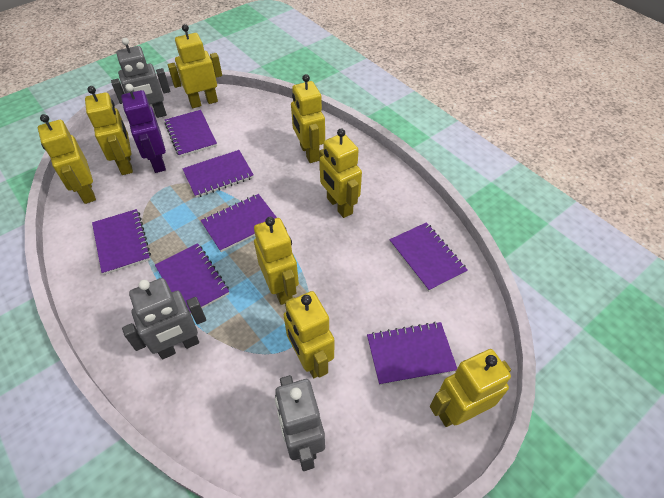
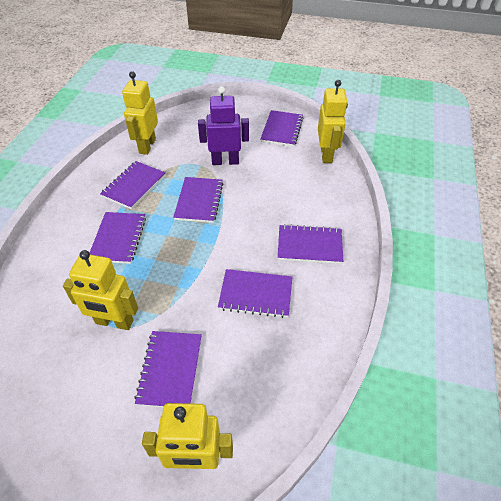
grey robot: [111,38,170,118] [122,278,206,359] [275,375,325,471] = 3 -> none = 0
yellow robot: [38,114,96,204] [85,86,133,175] [168,24,222,108] [254,217,299,305] [284,291,334,378] [291,74,325,163] [319,129,362,218] [430,349,511,427] = 8 -> [63,250,138,330] [122,71,158,155] [142,403,233,469] [318,80,348,163] = 4

